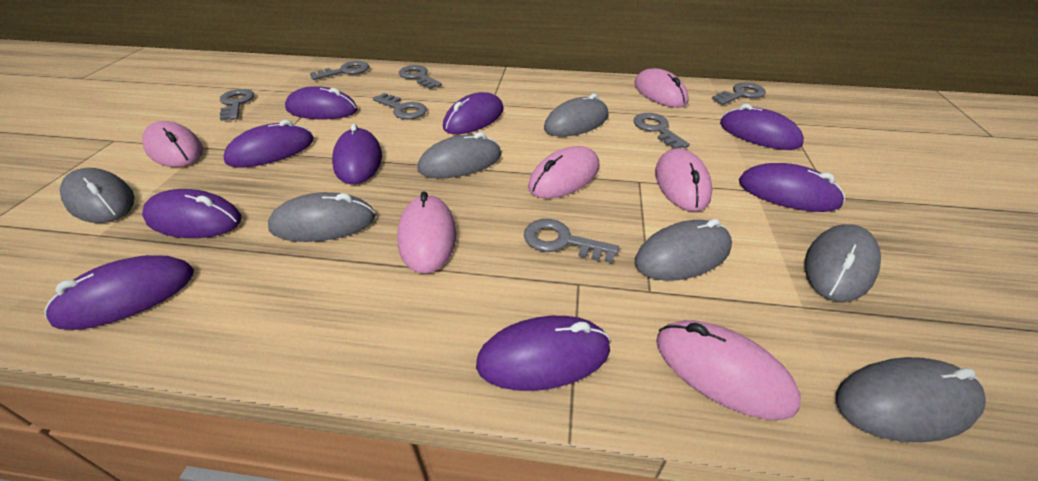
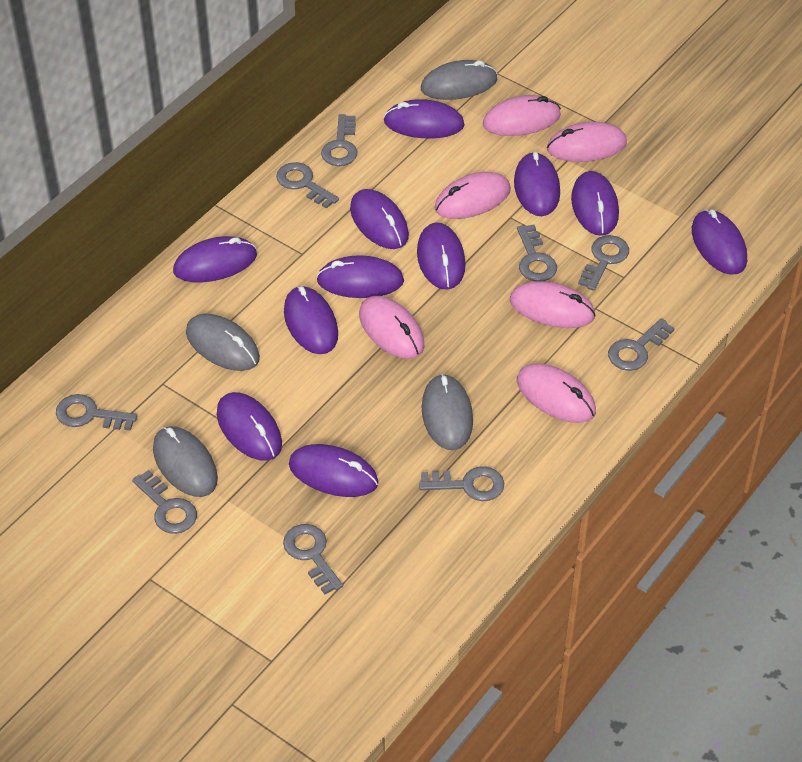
grey key: [220,89,254,121] [310,61,369,80] [373,93,427,119] [399,65,442,89] [524,219,619,263] [634,113,690,149] [712,82,766,105] = 7 -> [56,394,137,431] [132,470,197,534] [276,162,339,209] [283,524,343,594] [321,114,357,166] [419,466,504,501] [517,224,557,281] [578,235,629,291] [608,318,675,371] = 9
grey mouse: [60,168,134,223] [268,192,376,242] [418,132,501,178] [544,94,609,136] [635,219,732,281] [805,224,881,302] [836,357,986,443] = 7 -> [153,426,218,497] [186,314,260,371] [421,60,497,100] [422,374,473,450] = 4
purple mouse: [44,255,194,330] [142,189,242,238] [224,120,314,167] [285,86,358,120] [332,124,382,184] [443,92,504,134] [476,316,610,391] [720,104,804,150] [739,163,845,212] = 9 -> [173,236,257,283] [217,392,282,461] [284,286,338,354] [289,444,379,497] [316,255,404,298] [350,189,409,249] [383,99,464,139] [417,223,465,290] [514,152,560,216] [571,171,619,236] [692,209,747,275] = 11

